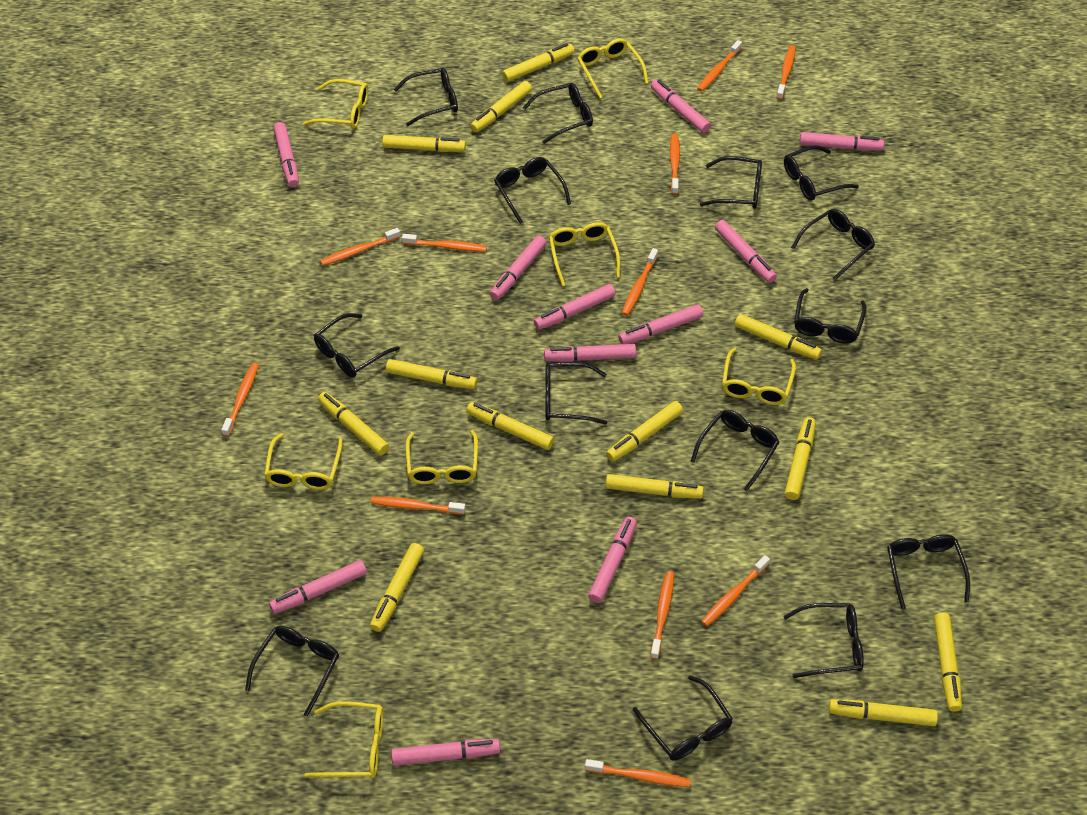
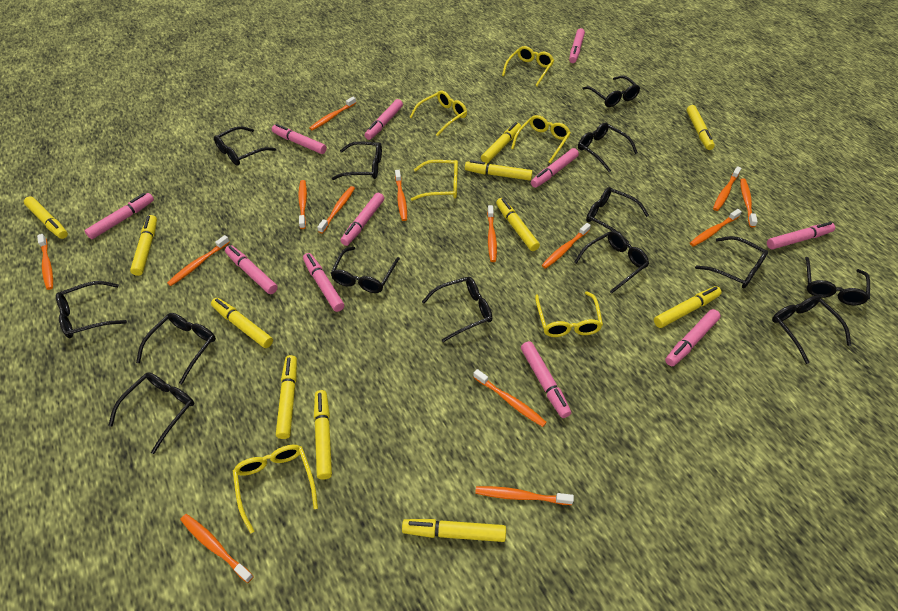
orange toothbrush: [221,363,259,437] [320,228,400,266] [371,497,465,515] [402,234,487,252] [585,759,691,787] [622,248,658,316] [650,571,674,659] [670,134,680,195] [697,40,742,91] [701,555,770,626] [776,45,796,100] = 11 -> [37,234,53,290] [167,235,230,286] [180,514,254,583] [298,180,307,229] [310,97,356,131] [317,186,355,234] [395,170,407,221] [473,369,547,427] [475,486,574,505] [487,205,497,262] [542,223,591,269] [690,209,742,247] [713,166,741,211] [740,178,758,227] = 14
yellow glasses: [264,433,343,490] [303,79,368,129] [304,701,383,778] [406,430,478,484] [549,222,620,287] [577,38,649,99] [722,348,796,405] = 7 -> [233,445,318,534] [410,90,467,137] [411,160,458,201] [502,46,554,86] [511,115,571,163] [535,291,603,337] = 6
yellow marker: [318,392,389,455] [370,543,424,632] [382,135,466,152] [386,359,477,389] [466,402,554,450] [470,81,532,132] [502,43,574,82] [606,401,683,462] [606,474,704,499] [735,314,822,360] [785,417,816,500] [828,699,938,726] [934,612,962,712] = 13 -> [24,197,68,239] [130,215,157,276] [211,298,273,348] [276,355,297,439] [314,390,332,480] [402,519,506,542] [465,160,533,180] [481,122,521,163] [496,198,540,251] [654,286,722,328] [686,105,715,150] = 11

